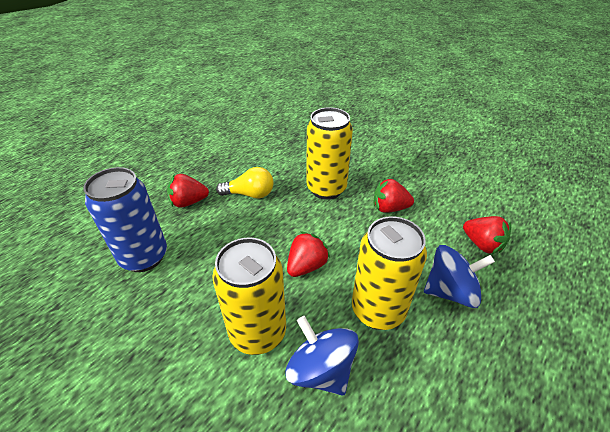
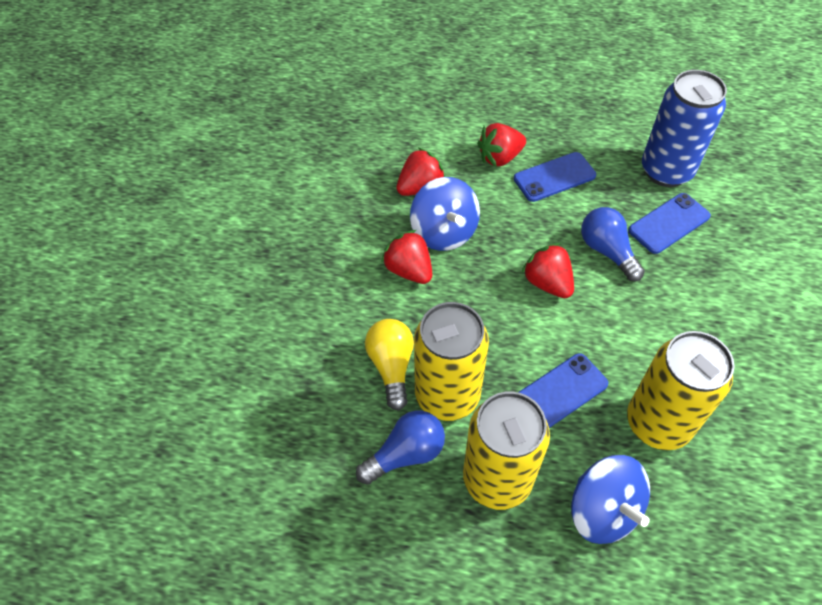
blue light bulb: none = 0 -> [356,411,445,485] [581,207,645,281] = 2
blue phone: none = 0 -> [514,152,596,202] [518,353,608,428] [628,193,711,254] = 3

